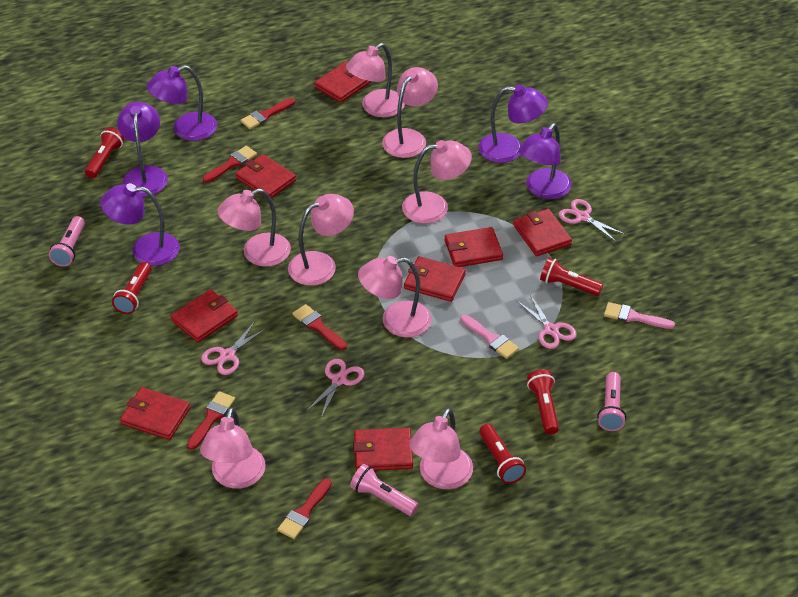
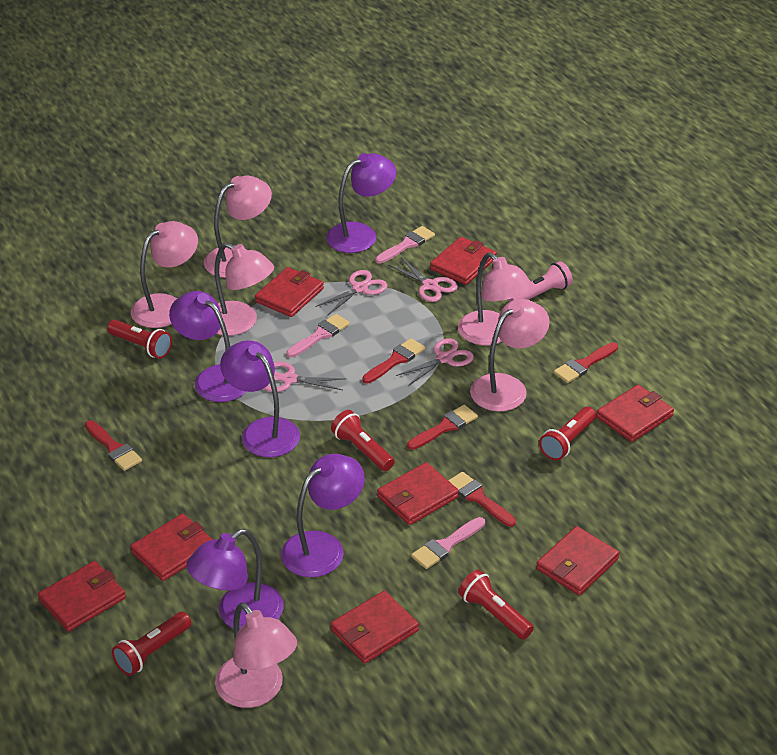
pink brush: [460,314,519,359] [604,302,675,329] = 2 -> [286,314,350,357] [376,226,435,264] [411,517,485,569] = 3
pink flashlight: [49,216,85,267] [350,464,419,516] [597,372,626,431] = 3 -> [508,261,573,302] = 1
pink lamp: [200,407,266,489] [217,188,291,267] [288,194,354,286] [346,43,405,117] [358,256,432,337] [382,67,438,158] [402,140,472,224] [409,408,473,489] = 8 -> [131,221,198,328] [204,176,272,278] [214,242,274,336] [215,602,297,708] [458,253,532,345] [470,299,550,412] = 6

